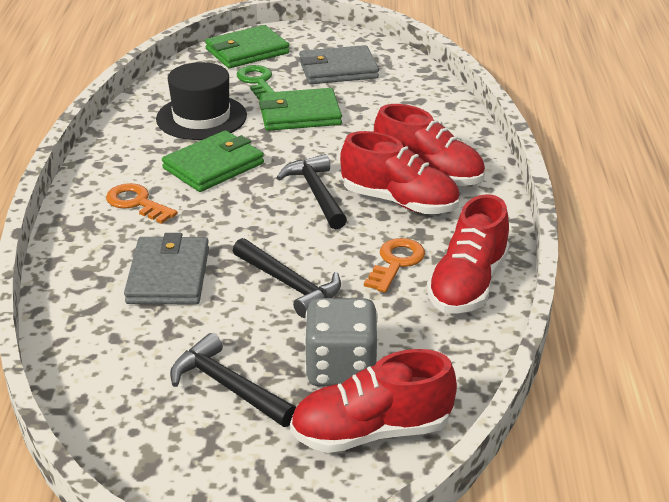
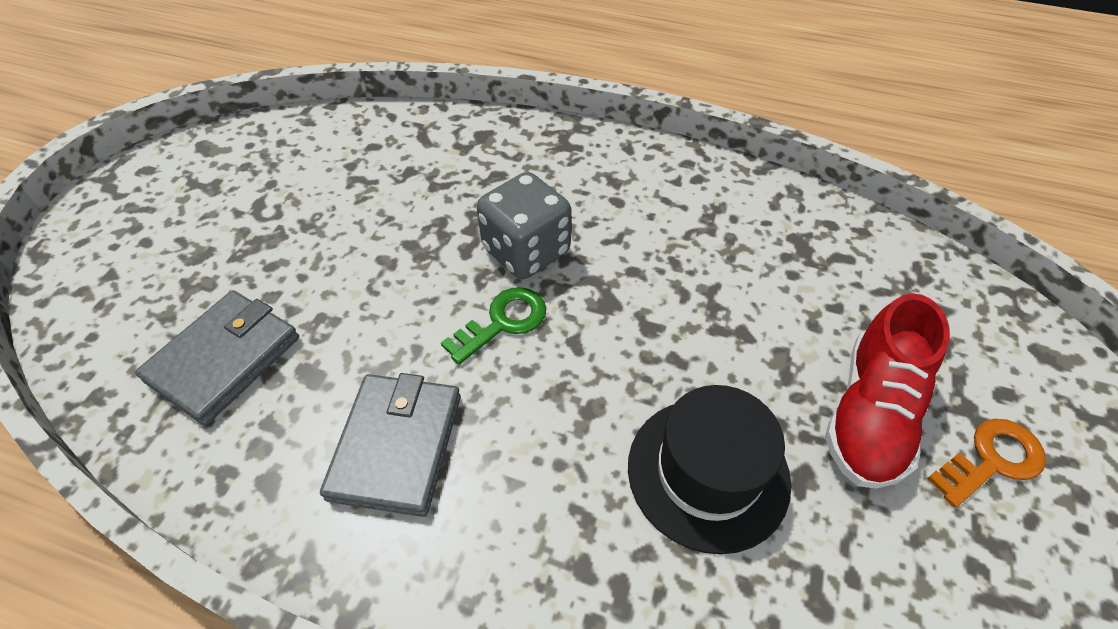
black hammer: [170,333,296,427] [233,238,341,318] [276,154,347,229] = 3 -> none = 0
green wallet: [162,130,264,192] [205,25,290,68] [259,88,342,131] = 3 -> none = 0
orange key: [106,183,178,224] [364,238,425,293] = 2 -> [927,419,1046,508] = 1
red shoe: [290,349,457,453] [340,131,460,214] [374,104,485,186] [427,194,510,314] = 4 -> [825,293,950,489] = 1

